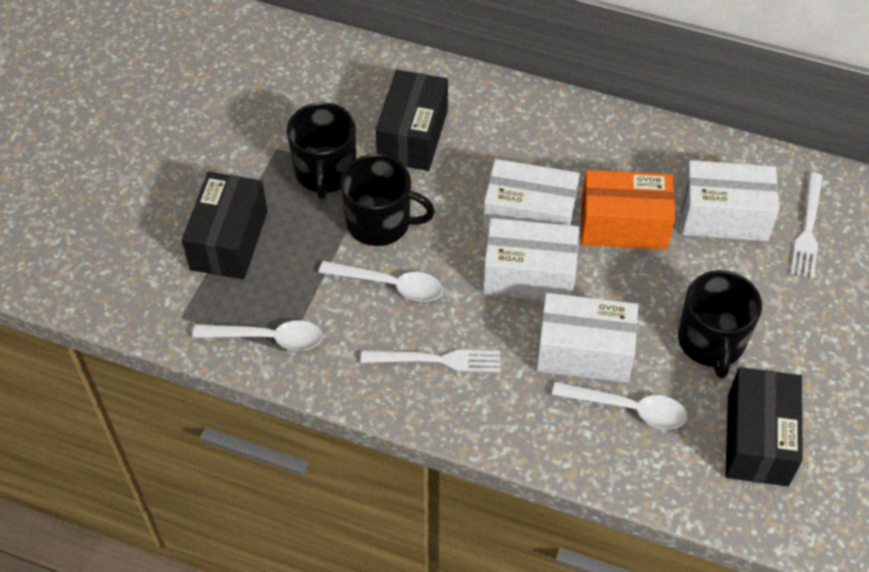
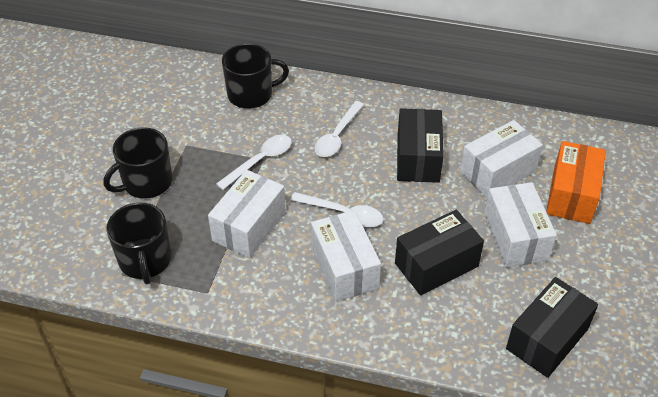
white fork: [361,350,500,372] [791,173,823,279] = 2 -> none = 0

